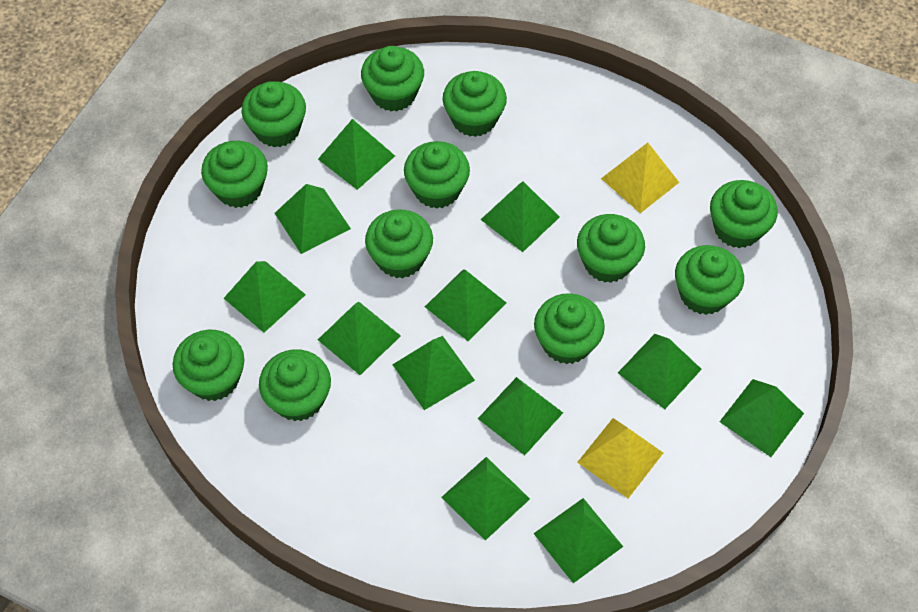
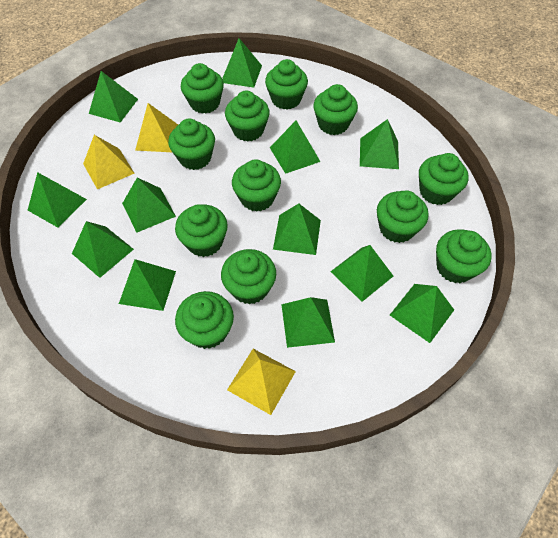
yellow pyramid: [577,418,663,498] [601,143,679,213] = 2 -> [83,135,135,189] [135,103,178,152] [227,349,296,415] = 3

